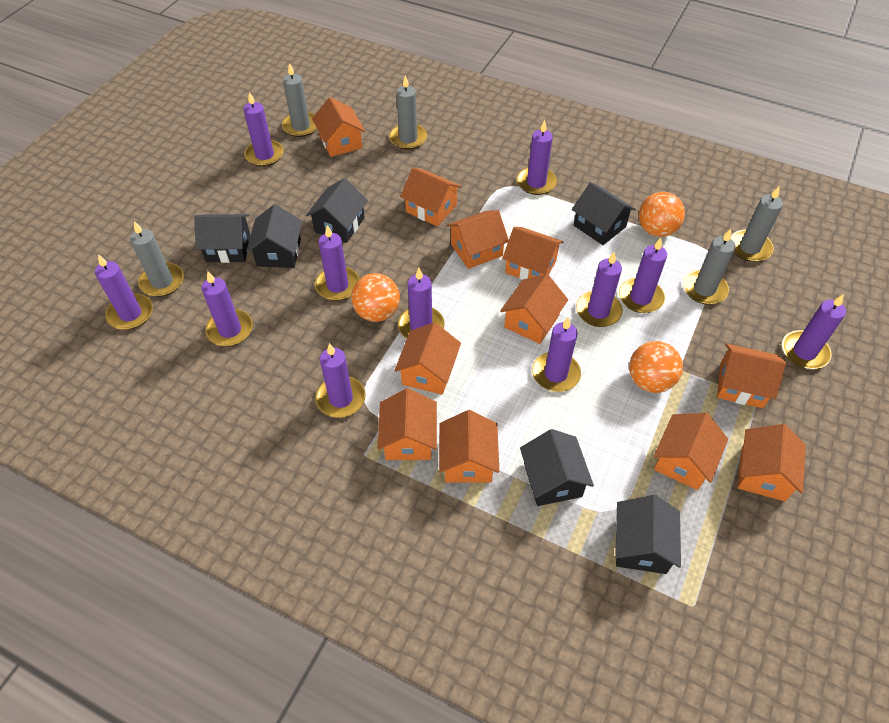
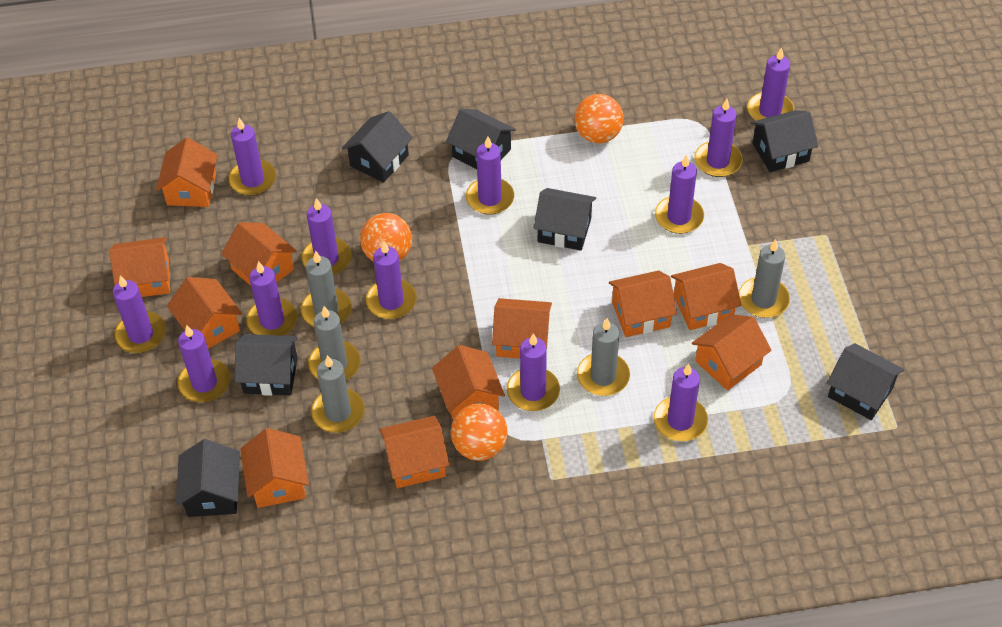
black house: [194,214,250,263] [246,204,302,268] [306,178,368,243] [520,429,594,506] [572,182,636,245] [615,495,681,574] = 6 -> [176,439,240,517] [235,334,298,396] [342,111,413,183] [446,109,516,169] [533,188,596,251] [751,110,818,172] [827,343,904,420] = 7
purple candle: [95,254,153,330] [202,271,253,346] [243,92,284,167] [315,225,359,301] [315,343,366,418] [398,268,445,339] [517,120,557,195] [532,317,581,392] [576,251,622,327] [619,238,667,313] [782,294,846,369] = 11 -> [113,275,166,353] [177,325,230,402] [228,118,276,196] [246,261,297,336] [301,198,351,275] [366,241,417,319] [466,136,514,215] [507,333,560,411] [654,363,708,441] [655,154,704,234] [694,99,743,177] [747,47,794,121] = 12

